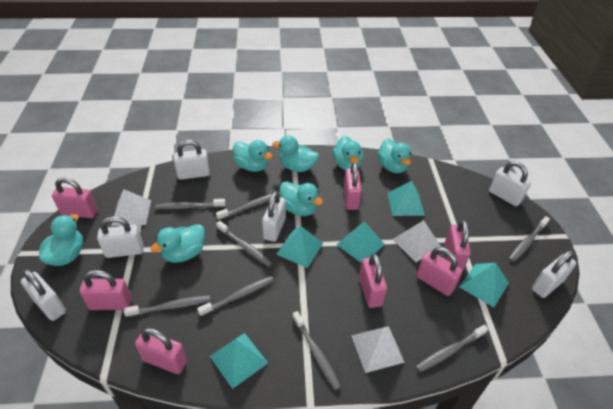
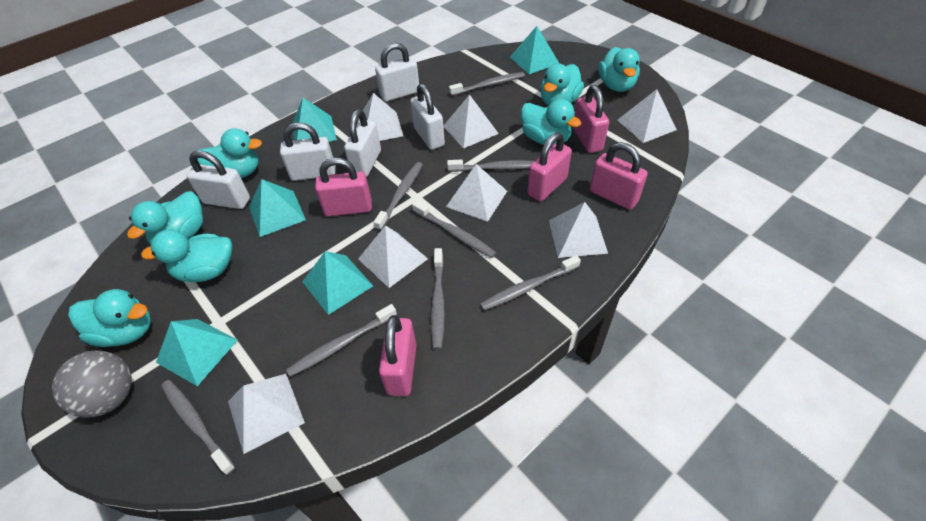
grey ball: none = 0 -> [52,351,132,418] = 1
pink padlock: [52,178,98,218] [79,270,132,310] [135,328,187,374] [344,162,362,210] [359,254,387,308] [417,247,462,296] [444,220,471,271] = 7 -> [315,158,372,217] [379,315,416,396] [527,132,572,201] [573,85,609,153] [590,142,648,210] = 5
white padlock: [21,269,66,321] [97,216,144,258] [173,140,210,180] [262,191,286,242] [489,161,531,206] [532,250,576,298] = 6 -> [186,151,250,209] [280,123,335,181] [344,109,381,177] [375,43,419,102] [410,84,445,150] = 5
white pyramid: [111,189,151,226] [351,326,405,373] [393,220,441,262] = 3 -> [228,374,305,454] [358,93,403,141] [358,225,428,288] [443,95,499,149] [446,164,507,222] [549,202,608,258] [618,89,677,143] = 7

